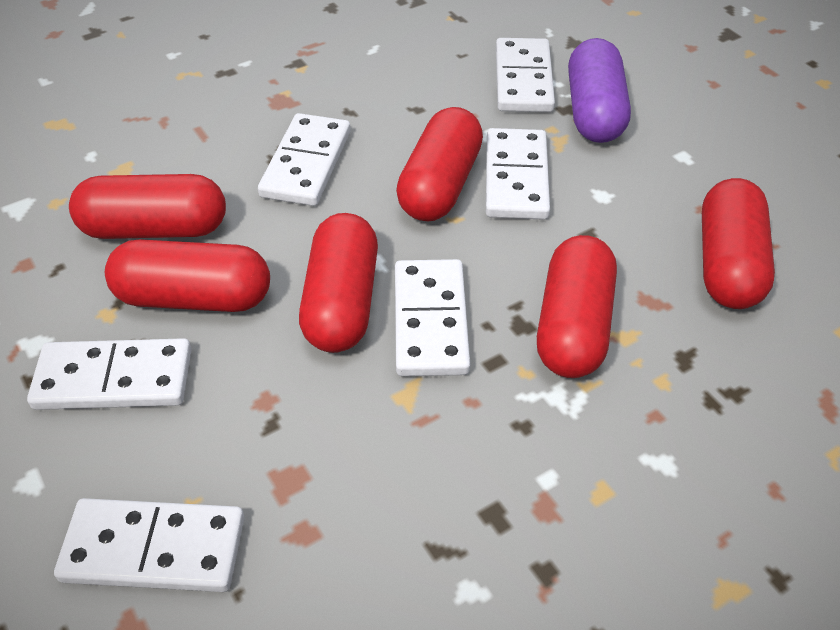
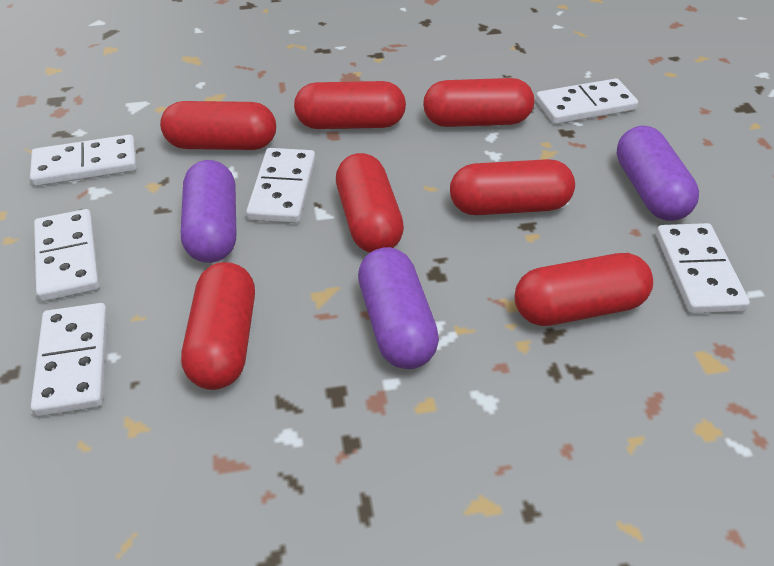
purple capsule: [568,38,631,143] = 1 -> [181,160,236,263] [358,247,439,369] [617,126,699,221] = 3
red capsule: [69,174,226,239] [105,240,270,312] [299,213,378,353] [396,107,483,221] [537,235,617,378] [702,178,775,309] = 6 -> [160,101,276,150] [181,262,255,390] [294,81,406,129] [336,153,404,253] [423,78,534,127] [450,159,575,215] [514,253,653,326] = 7

